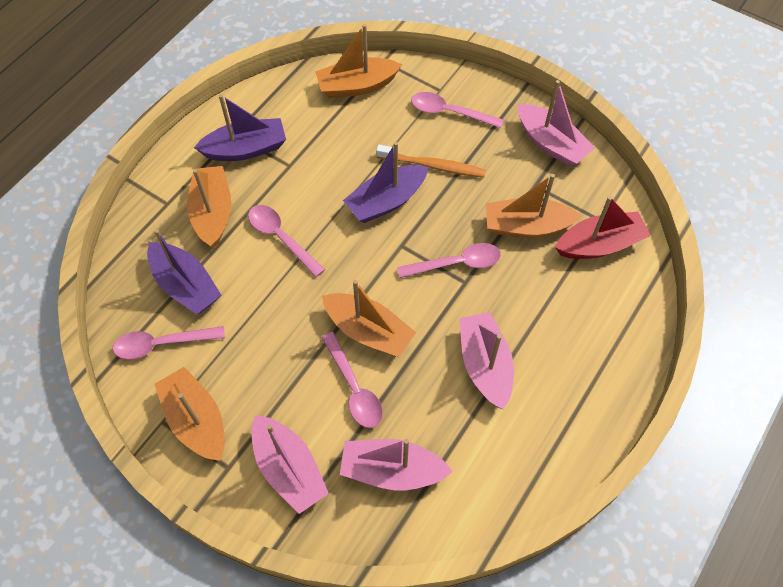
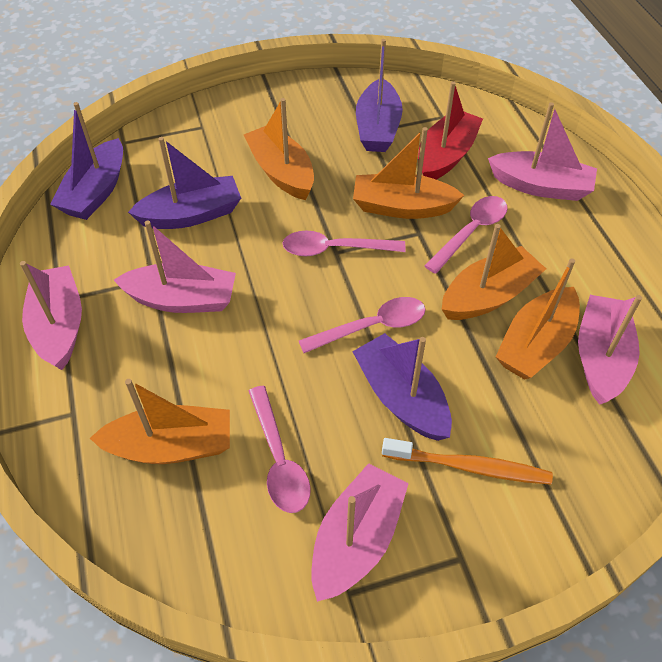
pink boat: [251,415,329,514] [340,439,453,490] [459,312,514,409] [518,80,595,167] = 4 -> [20,261,82,370] [114,221,236,313] [311,463,409,602] [488,102,597,201] [578,295,642,405] = 5
pink spoon: [113,326,225,360] [248,205,325,277] [321,332,383,428] [397,243,501,278] [411,92,504,128] = 5 -> [249,386,311,513] [282,231,406,256] [299,297,426,353] [424,196,508,274] = 4
purple boat: [147,229,221,315] [194,94,286,161] [343,142,428,223] = 3 -> [50,102,123,220] [128,137,241,229] [352,333,452,441] [356,39,403,152] = 4

